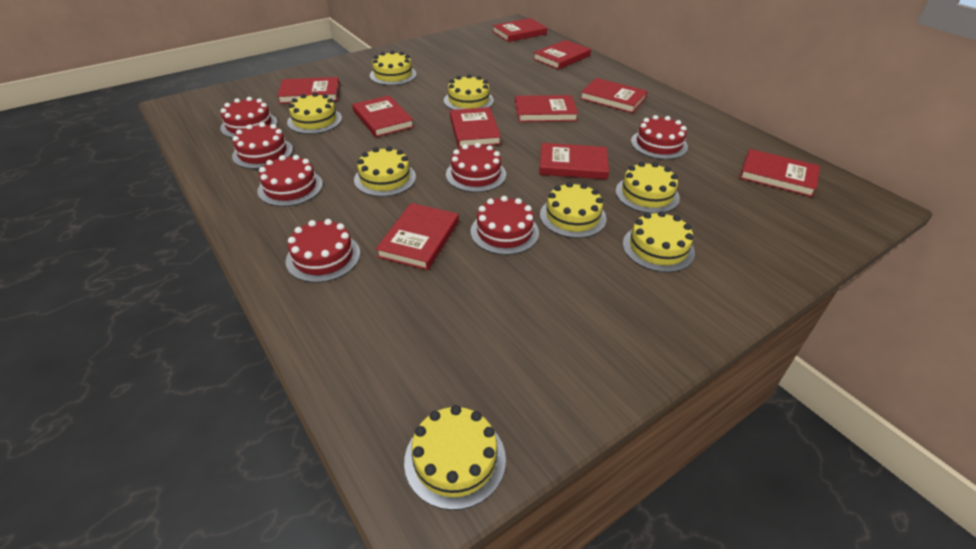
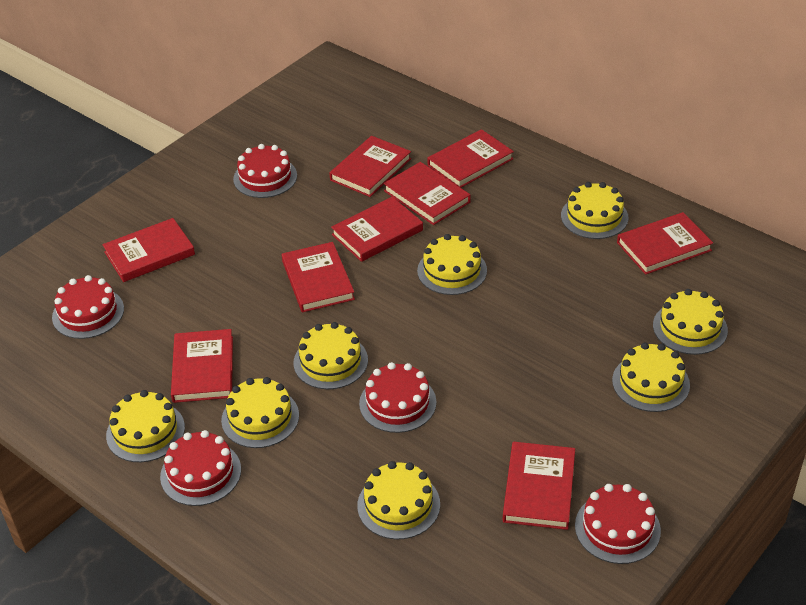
red book: [277,77,340,104] [352,95,414,137] [376,203,459,270] [450,107,501,148] [492,18,547,42] [515,95,578,122] [533,40,591,70] [539,143,609,179] [580,78,648,113] [739,149,820,197] = 10 -> [102,218,195,282] [171,329,233,403] [282,242,355,312] [329,136,411,197] [331,197,423,262] [383,162,471,225] [427,129,514,188] [503,442,575,530] [617,212,713,275] = 9
red cake: [220,97,277,138] [232,122,293,169] [257,155,323,207] [286,219,360,283] [446,143,506,192] [470,196,539,255] [631,115,688,159] = 7 -> [52,275,124,339] [160,430,241,506] [233,144,297,198] [359,362,437,433] [575,484,661,564] = 5

